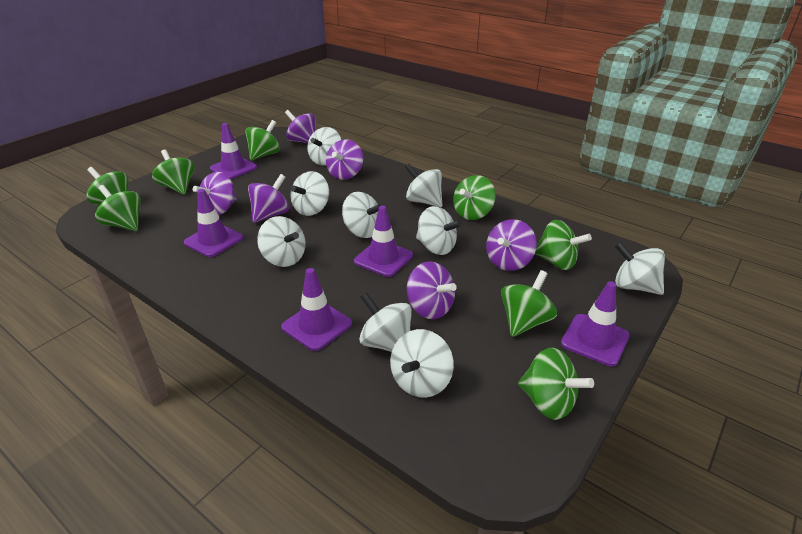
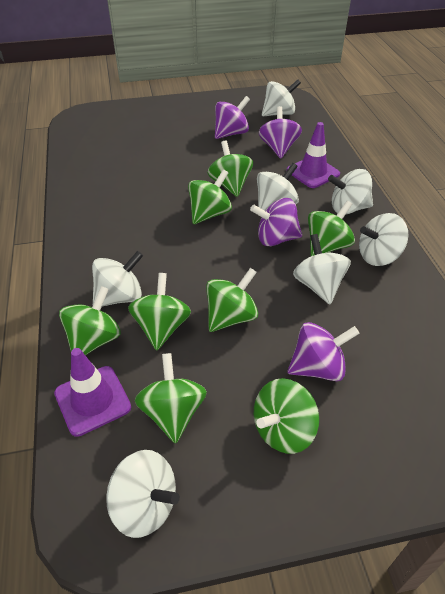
purple spinning top: [193,172,237,215] [248,174,289,223] [285,110,316,143] [326,139,363,180] [407,261,457,319] [486,219,537,271] = 6 -> [215,96,250,139] [250,198,302,246] [259,106,302,159] [288,322,360,381] = 4
purple traffic cone: [184,189,243,257] [210,123,257,179] [281,268,352,351] [354,205,413,277] [561,281,629,366] = 5 -> [54,348,131,437] [287,122,340,188] = 2
white spinning top: [257,216,305,267] [290,171,329,216] [307,127,341,165] [342,192,382,238] [359,292,412,352] [390,329,454,398] [405,164,442,207] [416,206,462,255] [615,242,665,295] = 9 -> [92,251,143,307] [106,450,180,538] [257,163,299,211] [262,79,301,116] [293,234,351,304] [328,169,373,215] [359,213,409,266] = 7

